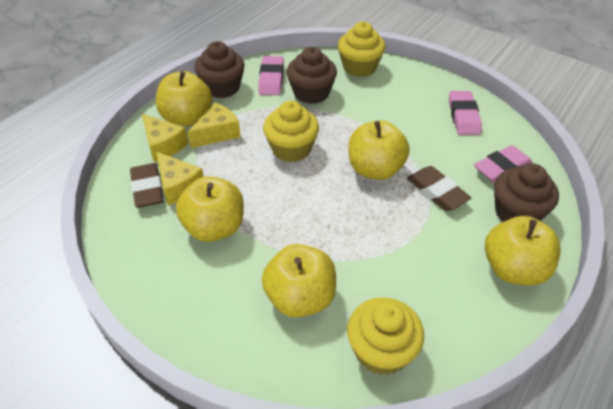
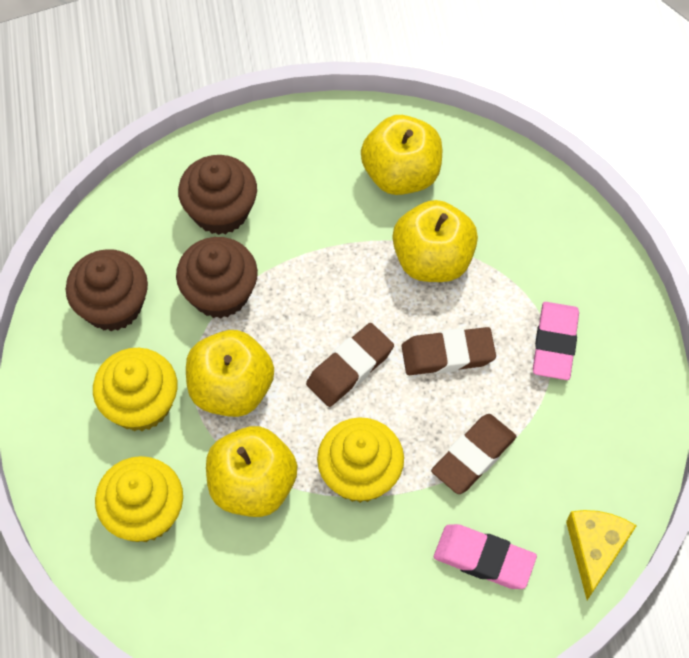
brown eraser: [130,163,164,208] [407,166,471,211] = 2 -> [306,323,394,407] [401,327,496,375] [431,414,517,494] = 3
pink eraser: [258,56,284,95] [449,91,482,135] [474,145,533,183] = 3 -> [434,524,537,589] [533,302,579,380] = 2
yellow apple: [156,71,212,126] [176,176,244,242] [262,244,336,318] [348,120,410,180] [485,216,561,285] = 5 -> [186,330,274,417] [206,426,298,517] [361,115,442,195] [392,200,478,282] = 4
yellow cheese: [142,114,188,162] [156,152,204,205] [188,103,241,148] = 3 -> [566,510,637,600] = 1

